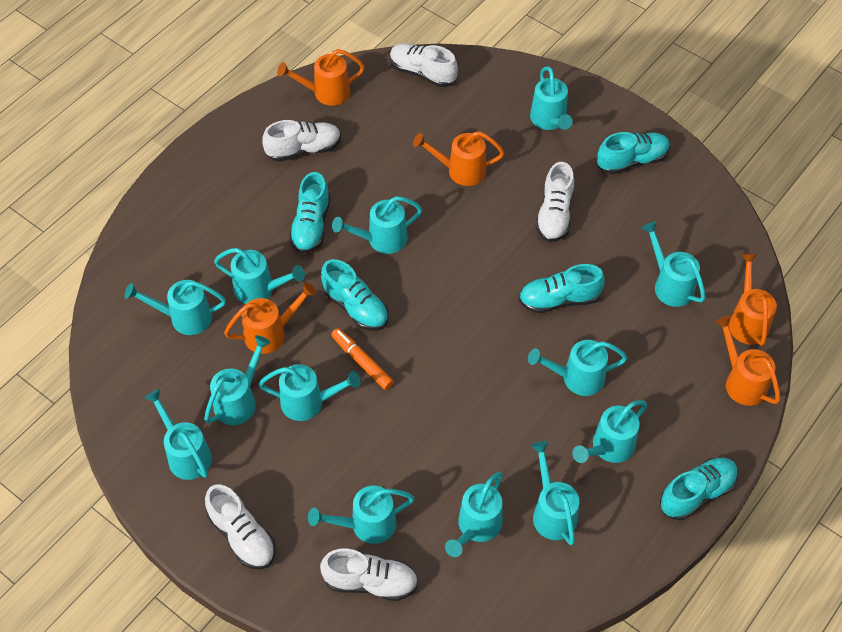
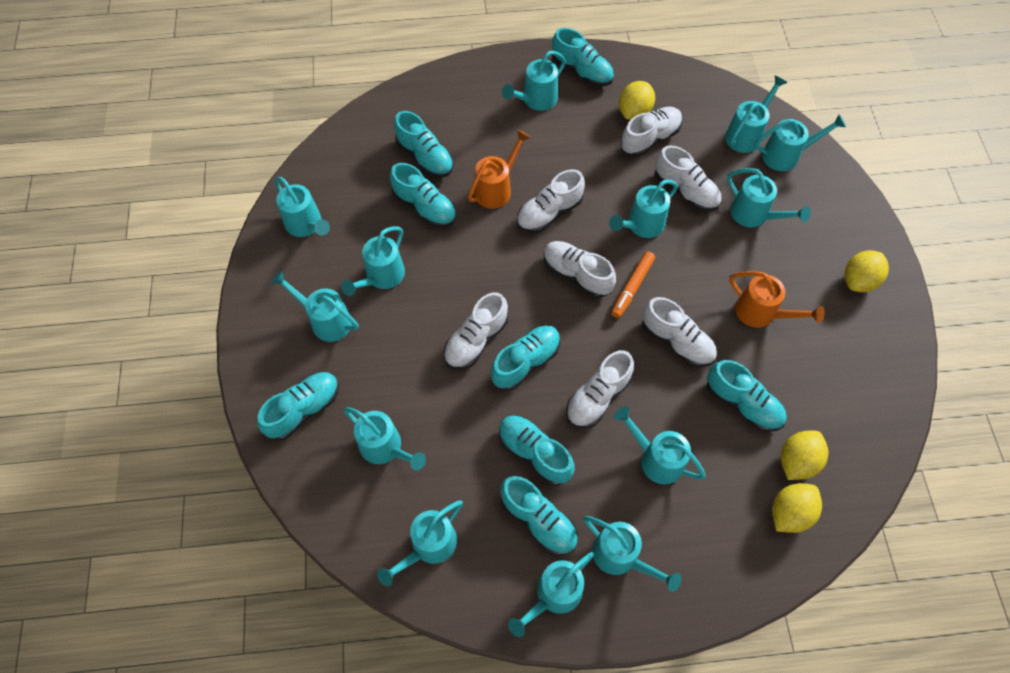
orange watering can: [224,282,317,354] [277,49,365,106] [413,131,504,186] [715,316,780,406] [728,253,777,346] = 5 -> [468,130,531,209] [729,271,825,328] = 2
turquoise shoe: [289,172,330,253] [321,259,389,331] [519,264,605,313] [597,132,670,174] [660,458,738,520] = 5 -> [258,372,339,440] [390,163,456,227] [394,111,454,177] [491,325,560,391] [499,416,575,486] [500,476,578,555] [552,28,614,86] [707,360,787,432] = 8
white shoe: [205,484,276,570] [262,120,341,162] [320,549,418,601] [390,43,458,87] [535,162,574,242] = 5 -> [444,292,508,369] [516,169,585,233] [544,241,616,298] [566,350,634,428] [620,107,682,156] [642,297,717,367] [654,145,721,211] = 7
yellow lemon: none = 0 -> [619,81,655,120] [772,483,822,533] [781,431,828,480] [844,250,889,292] = 4

